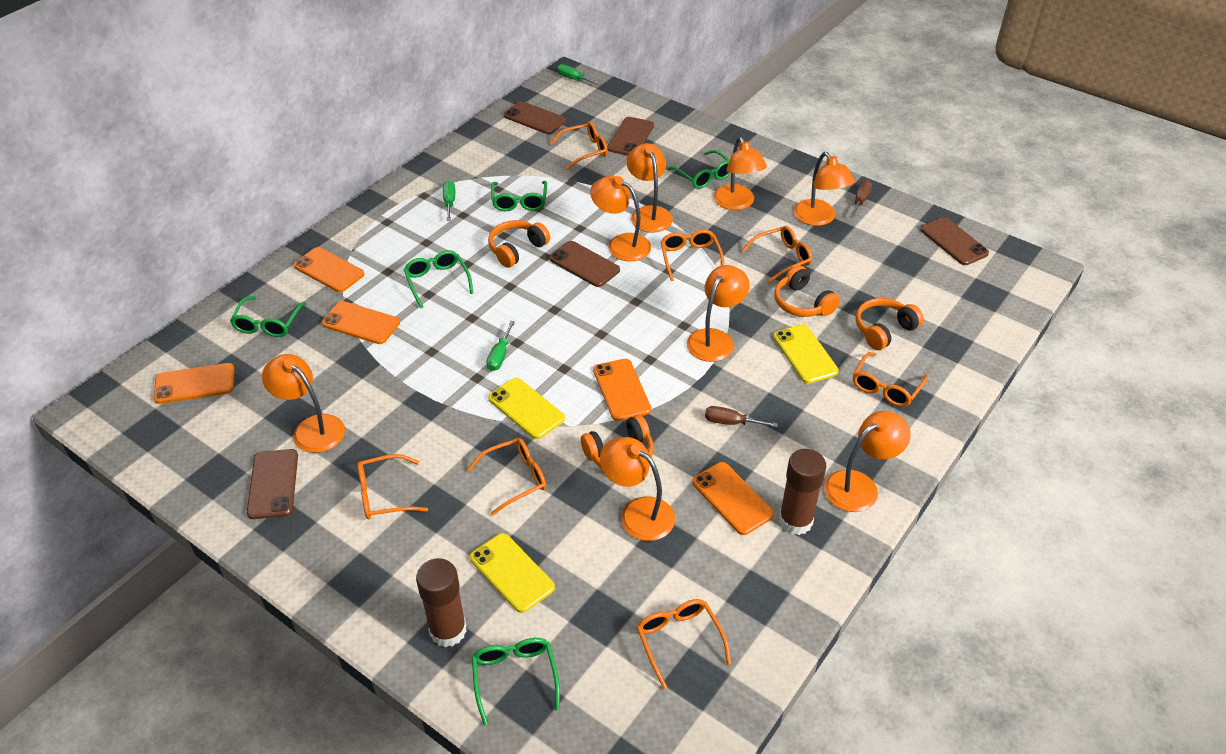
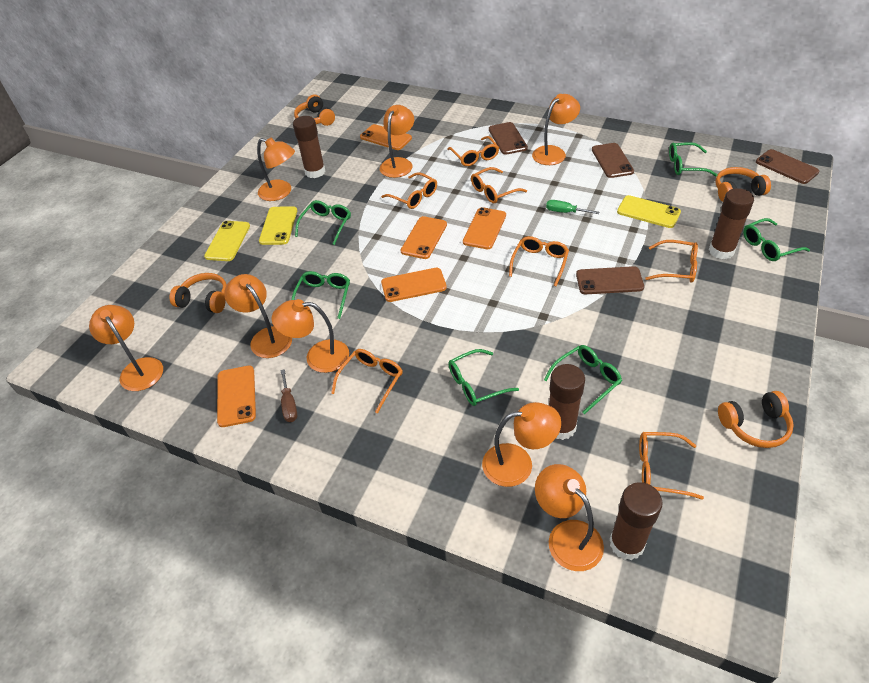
brown glue stick: [416,558,467,647] [779,449,826,535] = 2 -> [293,116,325,178] [549,364,585,440] [609,482,663,561] [709,188,754,259] = 4
brown phone: [247,449,298,519] [504,101,566,134] [549,241,620,287] [607,117,654,156] [920,217,989,265] = 5 -> [489,122,528,155] [576,266,644,294] [592,143,634,178] [756,149,819,184] = 4
brown screwdriver: [705,406,778,427] [850,180,872,218] = 2 -> [280,369,297,422] = 1
green glasses: [230,296,306,337] [404,250,473,308] [472,638,560,725] [491,181,547,211] [668,150,731,189] = 5 -> [292,271,350,319] [295,200,351,245] [448,349,519,406] [544,345,622,414] [669,142,717,176] [743,218,810,261] = 6
green screwdriver: [443,181,455,221] [486,321,515,371] [557,64,601,85] = 3 -> [546,200,599,214] = 1

